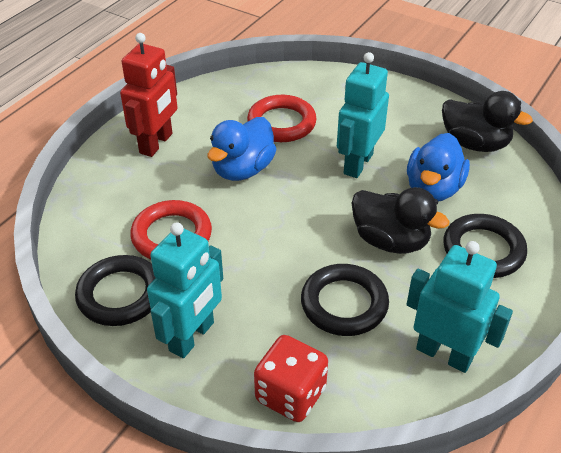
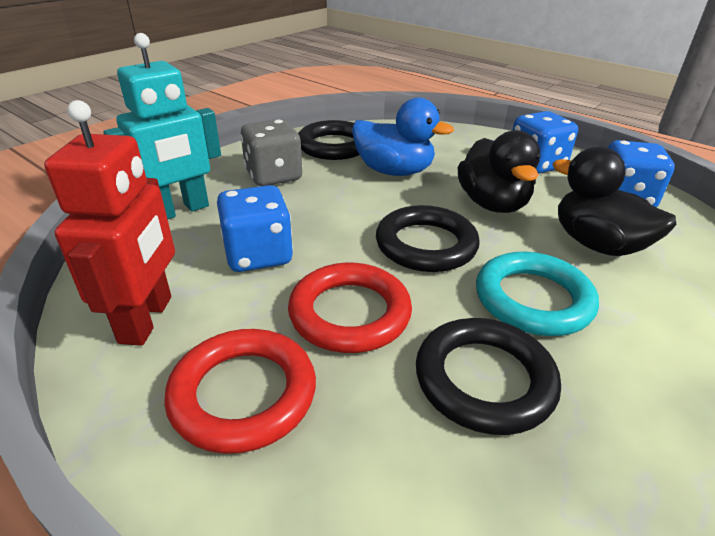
blue dice: none = 0 -> [217,185,293,272] [512,111,578,174] [608,140,675,208] = 3
blue duck: [207,117,276,181] [407,133,470,202] = 2 -> [352,98,454,176] = 1
grey dice: none = 0 -> [240,119,302,186] = 1
red dice: [254,335,328,422] = 1 -> none = 0
turquoise ring: none = 0 -> [476,252,599,336] = 1
turquoise robot: [147,222,223,358] [337,52,389,178] [407,241,513,373] = 3 -> [103,33,221,219] = 1

